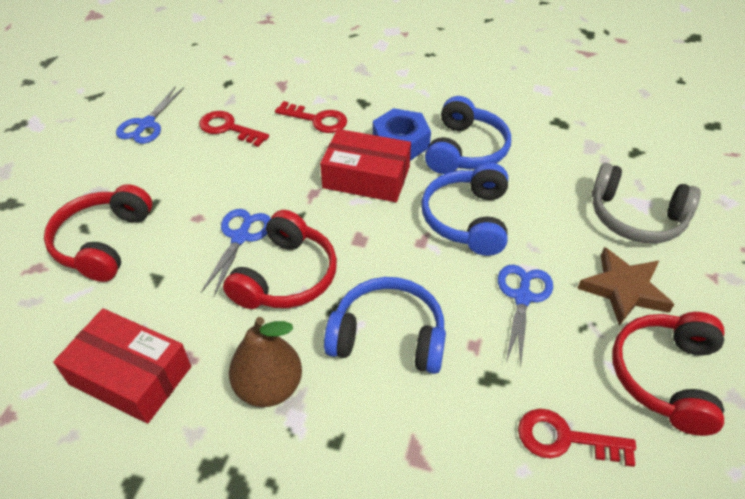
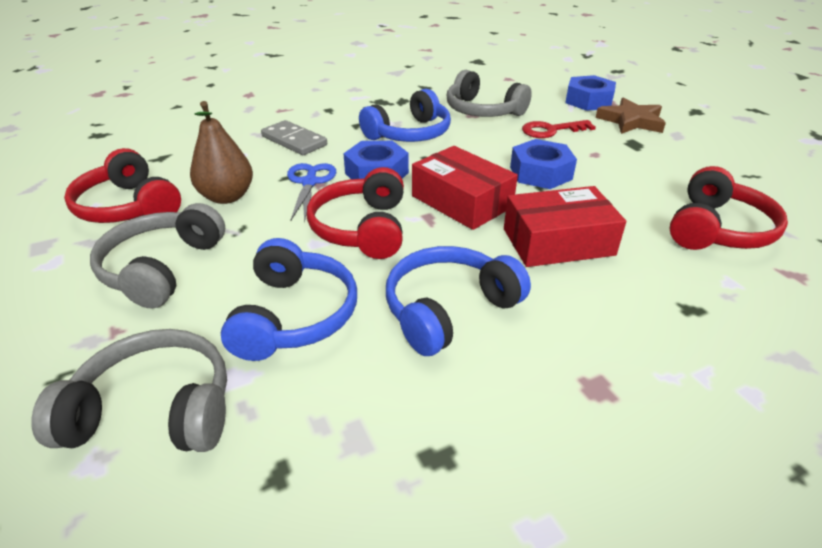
blue nut: [373,108,431,161] = 1 -> [343,141,409,179] [510,139,577,189] [565,75,616,111] = 3
blue scissors: [116,86,184,144] [201,209,271,296] [498,265,553,367] = 3 -> [287,163,336,223] = 1
grey domino: none = 0 -> [261,120,327,155] = 1
grey headphones: [592,163,701,243] = 1 -> [31,329,227,452] [90,203,225,309] [447,70,532,117] = 3
red key: [199,111,269,147] [275,101,347,133] [518,409,636,467] = 3 -> [522,120,596,138] = 1

